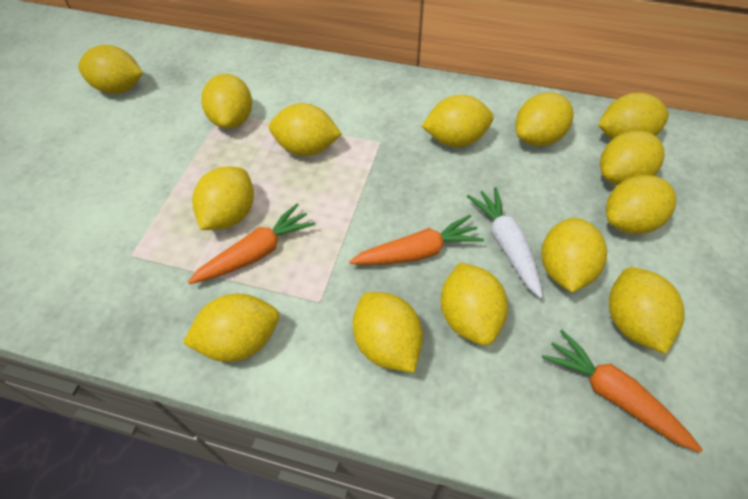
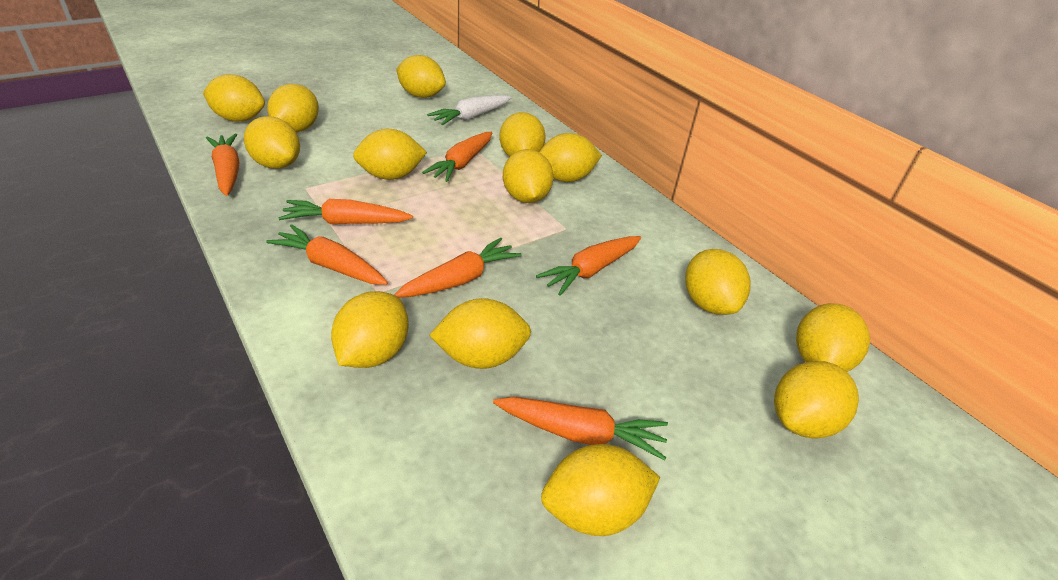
orange carrot: [188,204,316,284] [349,215,484,265] [542,330,703,453] = 3 -> [206,134,240,196] [266,224,388,285] [278,199,413,224] [394,238,522,298] [422,132,492,182] [493,397,668,461] [536,236,641,296] = 7

